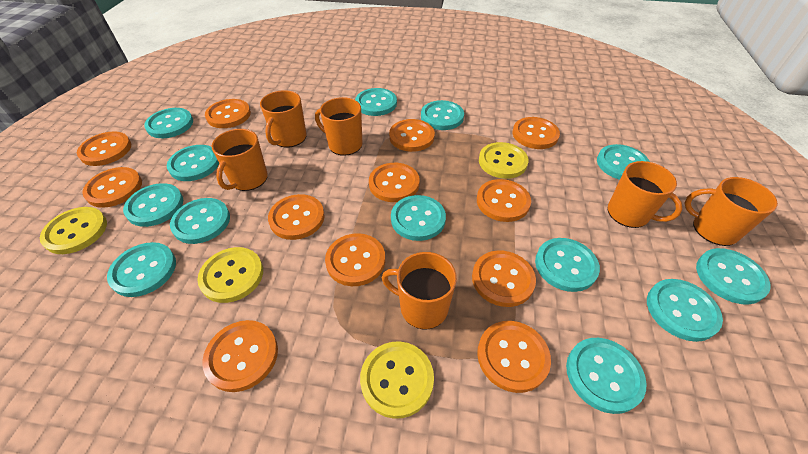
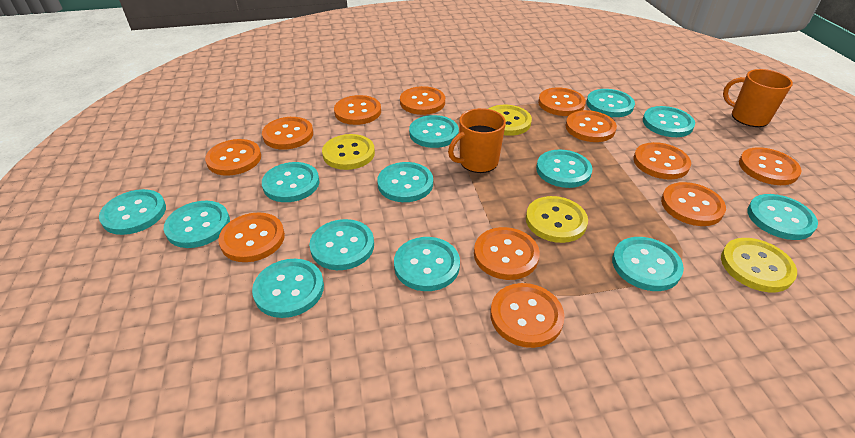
orange mug: [211,129,268,191] [260,90,307,148] [315,97,363,156] [382,252,457,329] [608,161,683,228] [685,177,778,246] = 6 -> [448,108,506,173] [723,69,793,127] = 2

